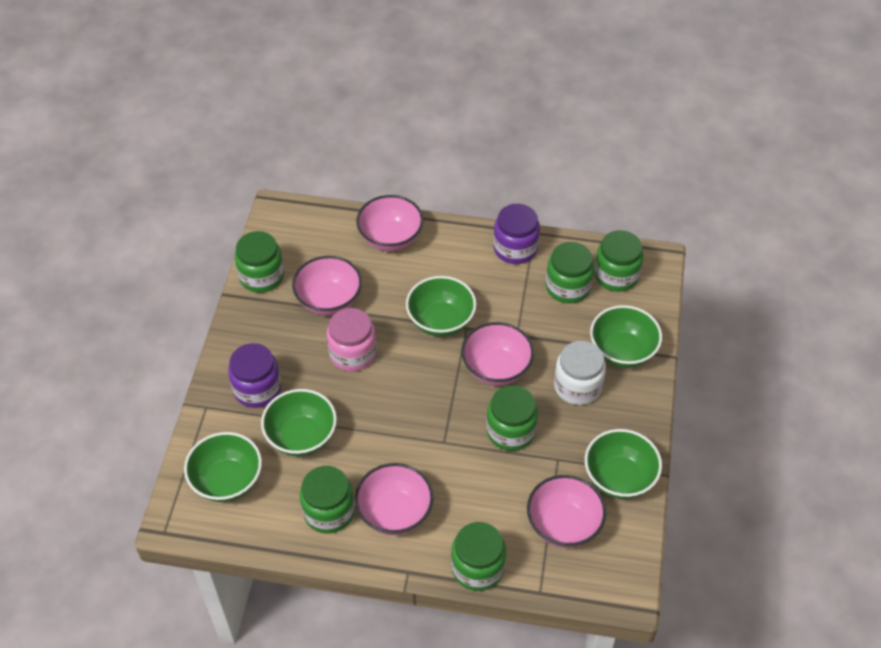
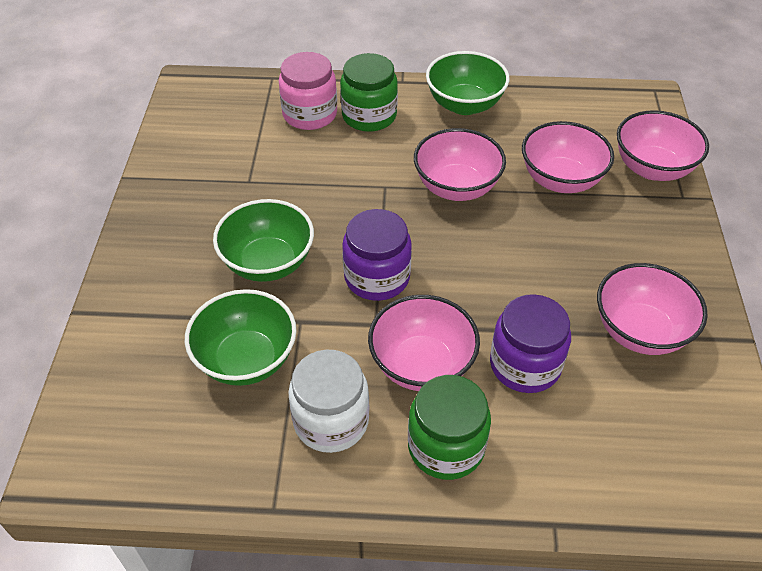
green bowl: [184,432,262,502] [261,389,337,456] [406,276,476,337] [585,429,662,499] [590,305,662,368] = 5 -> [185,289,296,386] [213,199,314,282] [426,51,509,115] = 3
green jar: [235,231,284,293] [300,466,355,534] [451,522,506,591] [486,385,538,451] [546,242,594,304] [594,230,644,292] = 6 -> [340,53,398,132] [408,375,491,480] = 2

